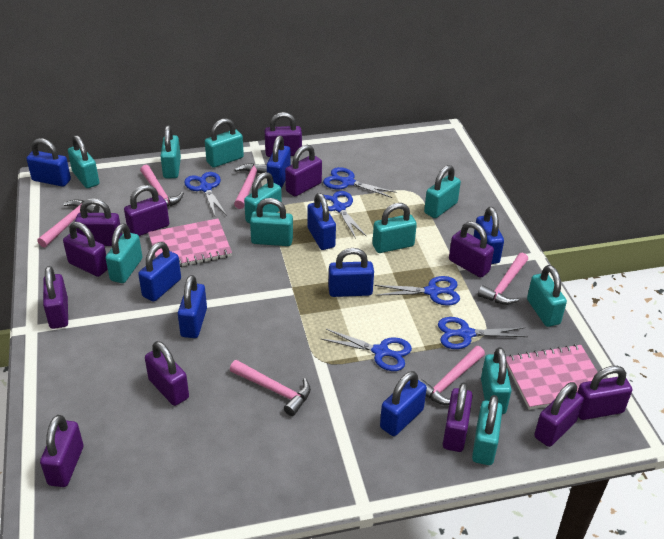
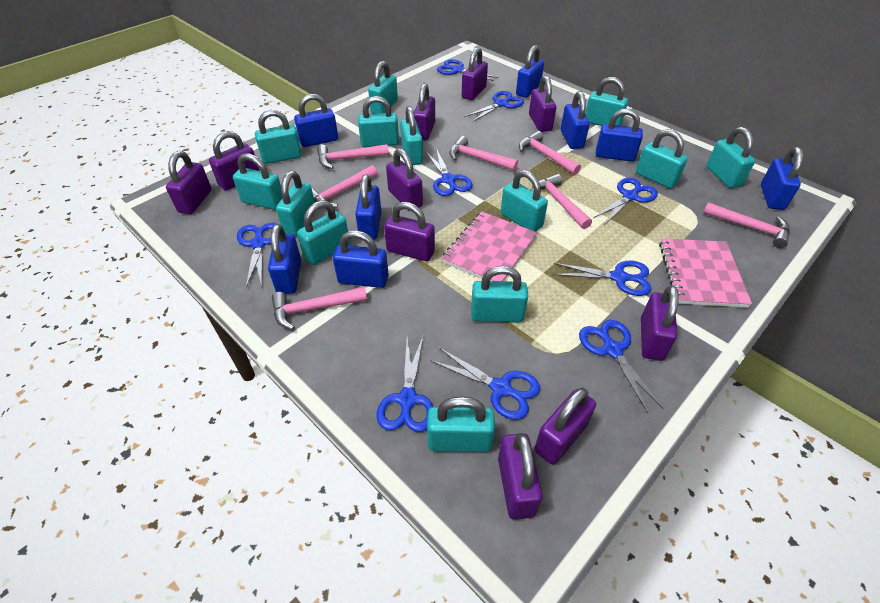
blue scissors: [184,172,227,216] [321,329,412,371] [323,167,397,198] [324,191,367,239] [375,276,460,306] [438,317,528,349] = 6 -> [237,222,277,288] [376,337,433,432] [425,148,472,196] [430,348,540,420] [437,59,498,81] [465,91,524,122] [553,261,652,296] [579,320,663,413] [593,178,658,224] = 9
pink hammer: [37,199,100,248] [140,165,184,207] [230,360,311,416] [234,163,267,209] [419,346,485,405] [478,253,528,305] = 6 -> [272,287,367,330] [311,165,377,208] [317,144,389,169] [449,136,518,171] [519,131,581,175] [532,174,592,229] [703,202,790,248] = 7
purple padlock: [40,415,84,487] [43,266,68,329] [63,222,108,277] [75,198,122,246] [124,185,169,236] [145,341,189,406] [265,112,302,157] [285,145,322,196] [443,382,473,452] [449,221,494,278] [534,382,584,447] [577,366,632,420] = 12 -> [166,151,212,214] [209,131,260,190] [384,202,435,261] [386,148,423,211] [414,83,435,141] [462,47,488,100] [498,433,543,520] [529,76,556,132] [534,388,596,465] [641,285,679,361] = 10
turquoise padlock: [68,135,99,188] [106,224,142,283] [160,125,181,178] [205,118,244,168] [244,172,282,223] [250,198,293,246] [373,203,417,253] [424,165,461,218] [472,395,503,465] [481,347,512,414] [527,265,567,327] = 11 -> [233,153,282,210] [255,110,302,164] [276,171,315,236] [297,200,350,265] [358,96,399,147] [368,61,398,114] [400,106,423,165] [427,396,495,452] [471,266,528,322] [501,170,548,232] [585,77,628,126] [636,129,688,189] [706,127,755,188] = 13

